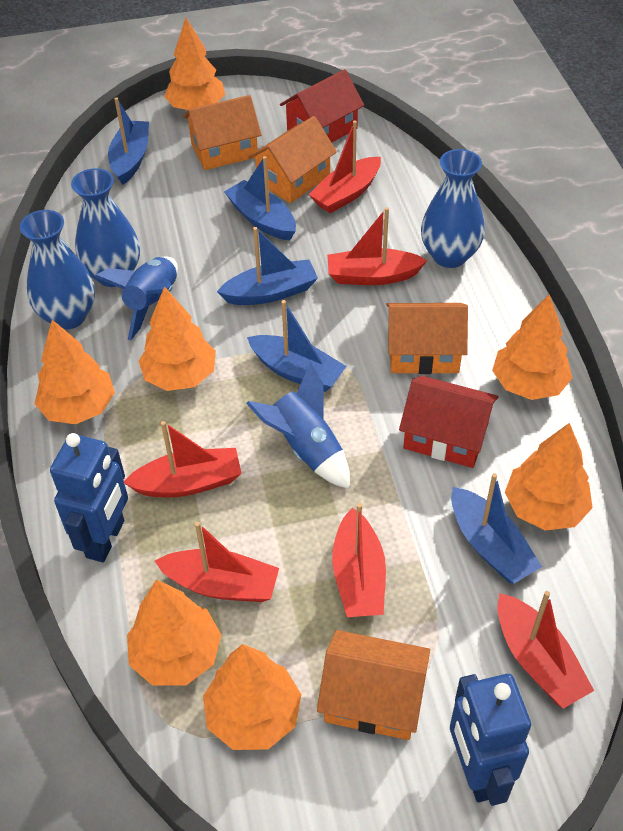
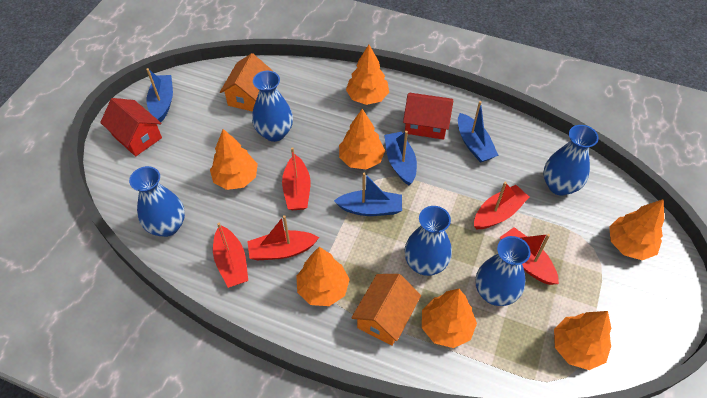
blue boat: [108,97,149,185] [217,227,318,305] [224,156,296,241] [247,300,347,392] [451,473,542,584] = 5 -> [146,68,173,122] [334,173,402,216] [384,131,417,185] [458,101,498,163] = 4
blue robot: [50,433,128,562] [450,674,531,806] = 2 -> none = 0
blue rocket: [95,256,178,340] [246,362,350,489] = 2 -> none = 0
blue vase: [20,210,95,330] [71,168,140,287] [421,149,485,268] = 3 -> [129,166,185,237] [252,71,293,142] [404,206,452,276] [476,236,531,306] [544,125,599,196] = 5
orange house: [183,95,262,170] [249,116,337,203] [317,630,430,740] [386,303,468,374] = 4 -> [220,53,273,112] [351,274,421,346] = 2
red boat: [124,421,242,497] [155,522,279,602] [308,120,381,213] [327,207,427,285] [332,503,386,617] [497,591,594,709] = 6 -> [213,223,248,288] [247,215,319,260] [282,147,310,210] [474,182,529,229] [500,227,559,285] = 5

